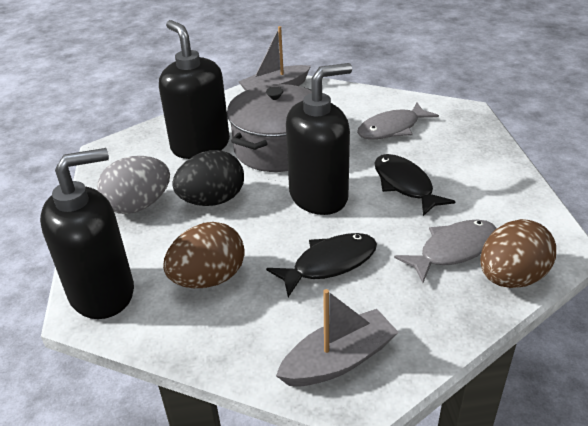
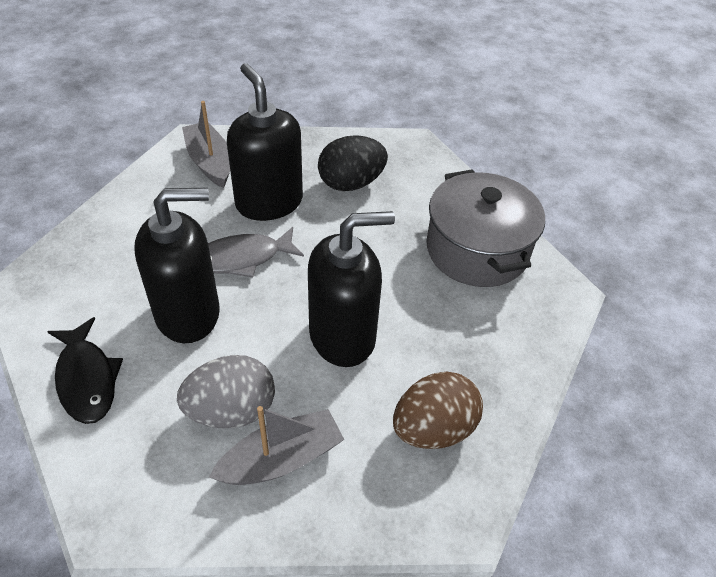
black fish: [266,233,377,297] [375,154,456,216] = 2 -> [47,317,123,424] = 1
brown egg: [163,222,245,288] [480,219,556,288] = 2 -> [393,372,483,449] = 1
grey fish: [357,103,439,140] [394,220,497,283] = 2 -> [208,227,304,277] = 1

